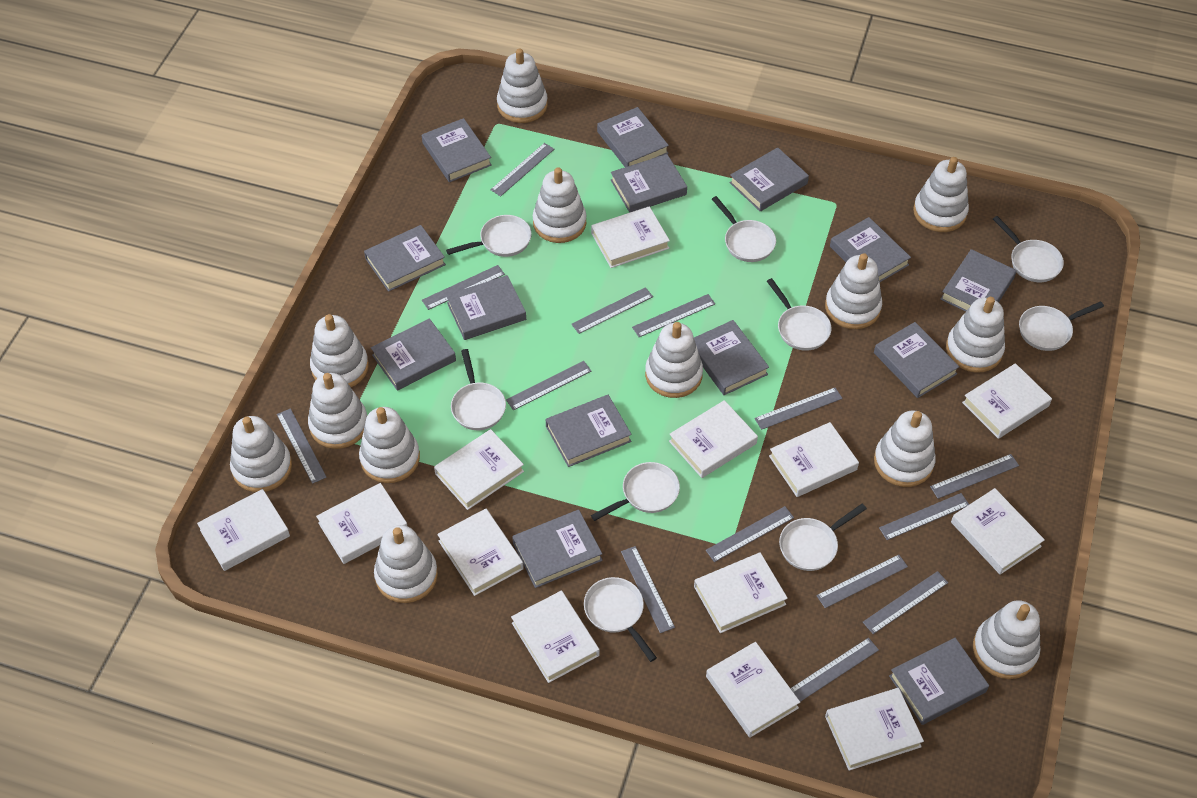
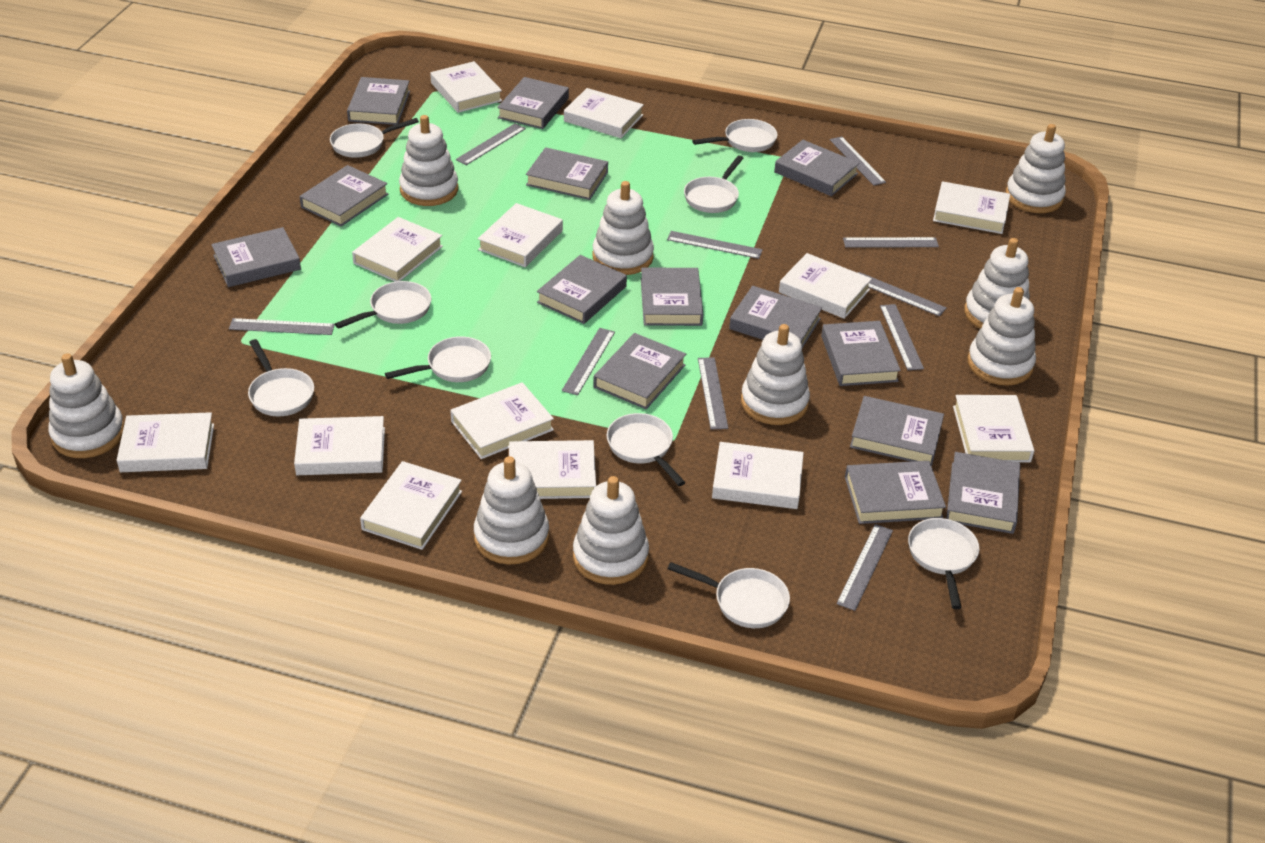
grey ruler: [277,408,327,484] [422,265,505,310] [491,143,554,196] [506,361,591,410] [571,287,653,334] [621,546,675,633] [632,294,715,337] [706,506,794,562] [754,387,843,430] [790,638,879,702] [816,555,908,608] [863,571,948,634] [879,493,969,540] [930,454,1019,499] = 14 -> [229,318,335,335] [456,123,526,165] [562,328,615,395] [667,231,763,259] [698,357,728,429] [830,137,886,186] [836,524,893,611] [843,237,939,248] [858,272,946,316] [880,304,924,370] = 10
white stacking toy: [230,416,292,492] [308,373,367,449] [310,314,369,387] [359,407,420,483] [374,525,438,603] [497,48,548,123] [533,167,586,243] [645,322,703,398] [825,253,882,329] [874,410,936,487] [913,157,969,232] [946,297,1005,373] [973,600,1040,679] = 13 -> [49,353,124,458] [399,115,458,206] [474,456,549,564] [573,476,649,585] [593,181,654,275] [741,324,810,425] [964,238,1030,329] [967,287,1036,386] [1006,124,1066,213] = 9

